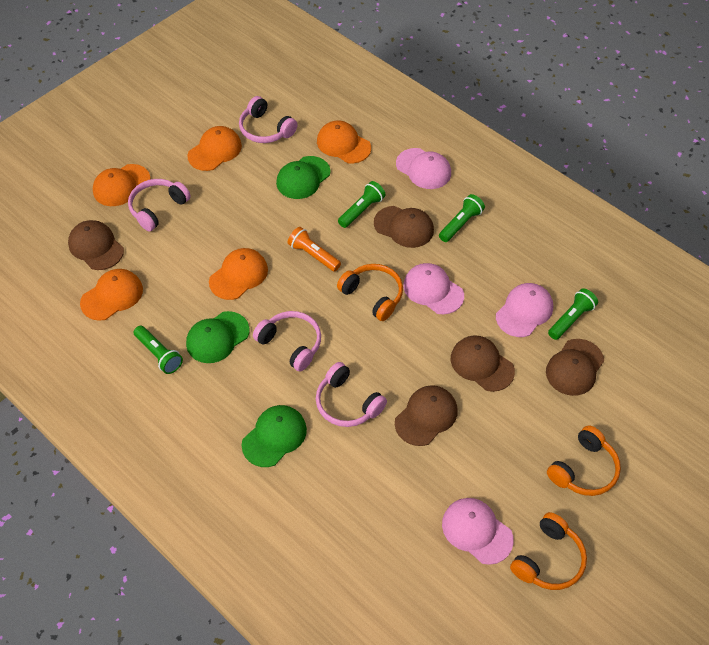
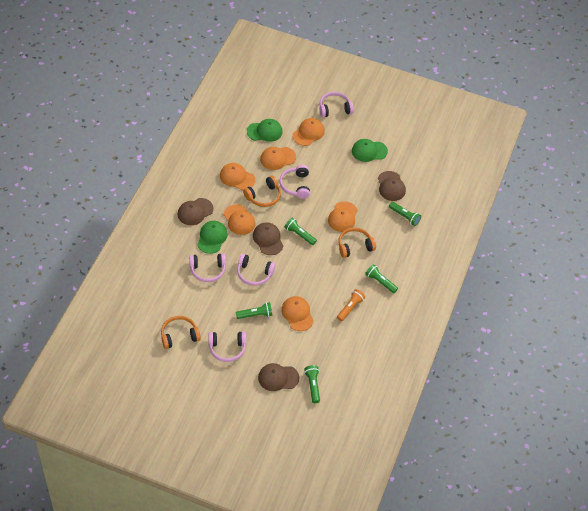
brown cap: [68,220,124,270] [374,206,434,248] [395,385,458,446] [451,335,515,392] [546,339,604,396] = 5 -> [178,198,214,225] [253,222,283,255] [258,363,299,391] [378,171,406,201] = 4
green flashlight: [134,326,183,374] [338,181,386,228] [439,194,485,242] [548,288,598,340] = 4 -> [236,302,272,319] [285,218,317,245] [304,365,320,403] [365,264,398,293] [389,202,421,226] = 5
orange cap: [80,269,143,321] [93,164,151,206] [187,126,242,171] [209,248,268,300] [317,121,371,163] = 5 -> [220,163,255,190] [224,204,256,235] [260,147,296,170] [281,296,314,331] [293,118,325,146] [328,201,358,232] = 6
pink cap: [396,148,451,189] [403,263,464,315] [442,498,514,565] [496,283,553,337] = 4 -> none = 0
pink headphones: [128,179,191,231] [239,96,298,143] [253,311,321,372] [316,362,387,427] = 4 -> [189,253,226,282] [208,332,246,362] [237,254,276,286] [279,165,310,199] [319,92,354,117] = 5

